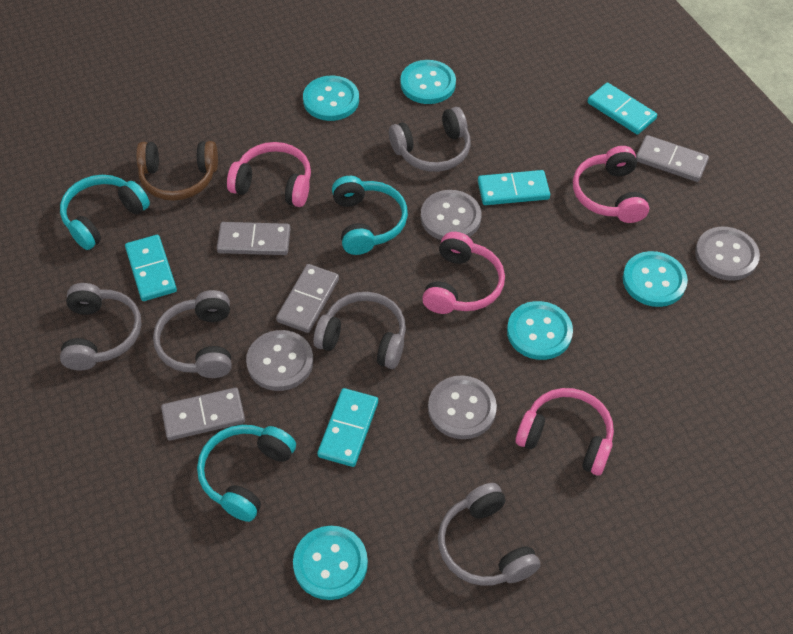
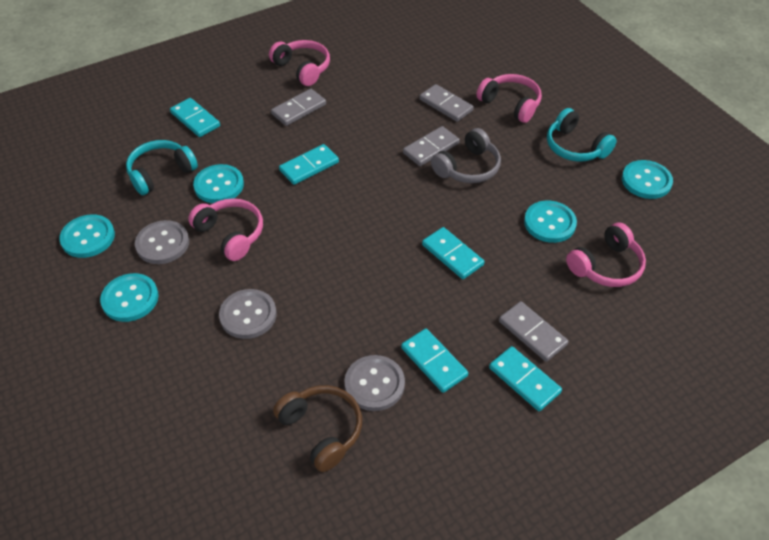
grey button: [246,330,313,391] [421,190,482,240] [428,375,497,439] [695,226,760,281] = 4 -> [135,220,189,264] [219,289,277,339] [344,355,405,411] = 3
grey headphones: [60,283,142,370] [153,290,232,378] [313,292,406,369] [389,107,471,172] [438,483,540,586] = 5 -> [431,128,501,183] = 1
turquoise domino: [125,235,177,301] [317,388,378,467] [478,170,550,205] [588,82,657,135] = 4 -> [170,98,220,137] [279,144,339,185] [401,329,468,393] [422,227,484,279] [489,346,562,411] = 5
turquoise headphones: [60,175,150,250] [197,425,296,522] [332,176,408,255] = 3 -> [126,140,198,195] [547,108,617,162] = 2

